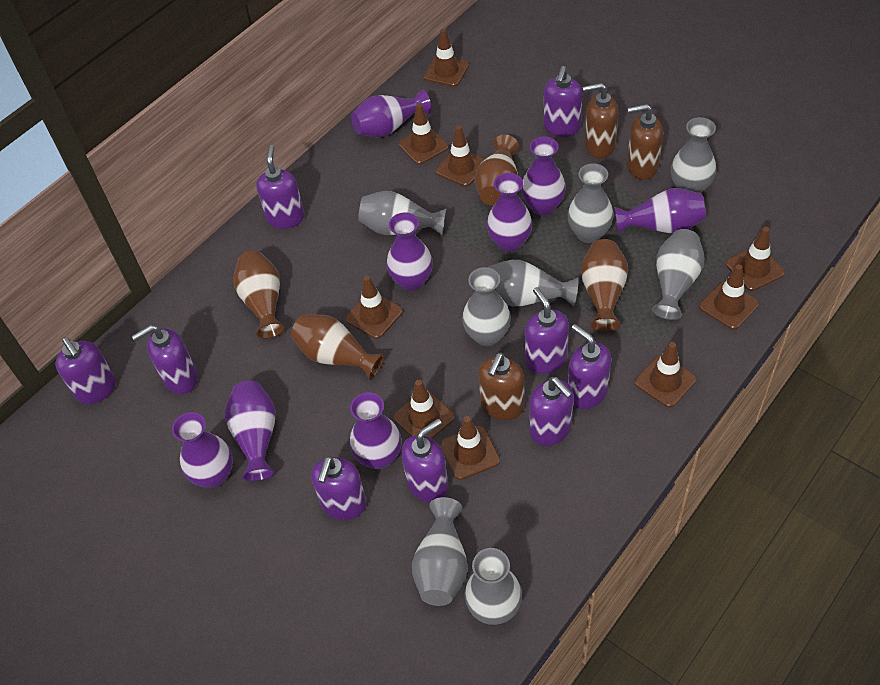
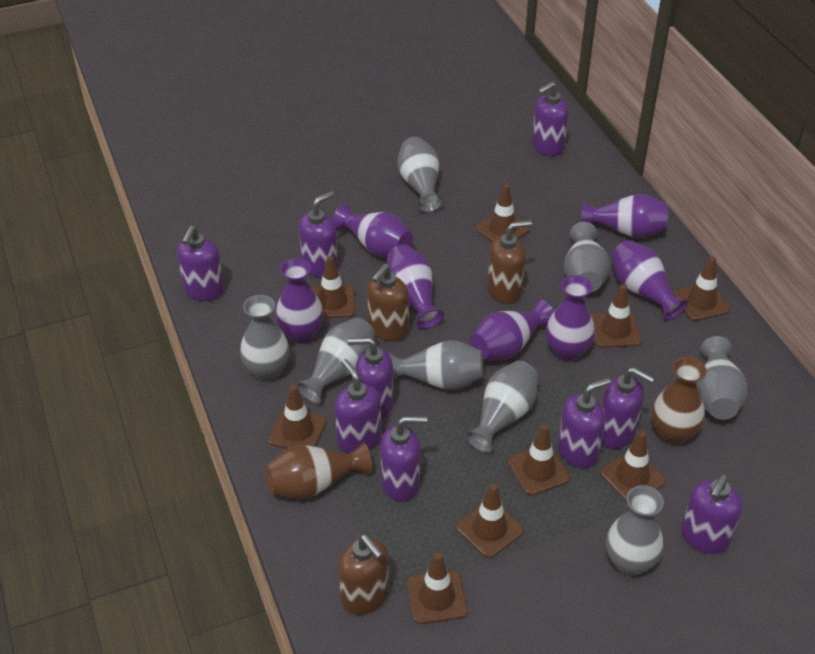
brown vase: [233,250,285,339] [291,314,384,380] [474,135,519,206] [581,239,628,332] = 4 -> [265,442,372,499] [652,357,707,445] = 2
purple vase: [172,412,233,488] [225,381,276,481] [349,392,401,469] [351,89,431,137] [386,212,433,291] [487,173,532,252] [521,137,566,216] [614,188,706,234] = 8 -> [275,258,324,344] [332,205,413,257] [386,244,444,329] [470,300,554,360] [546,275,595,361] [581,194,668,238] [611,240,688,321] = 7

